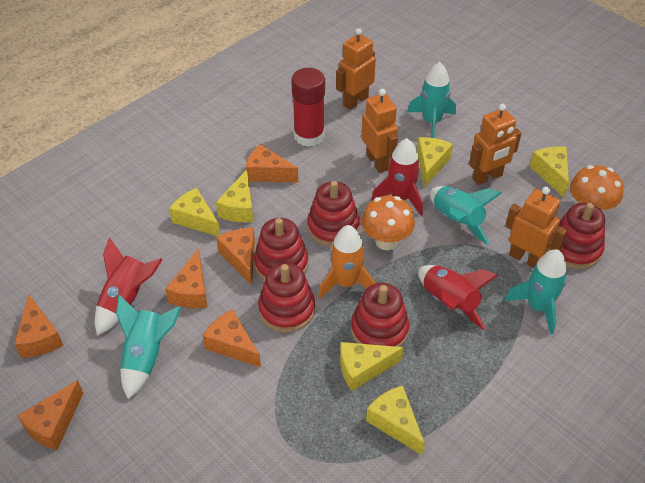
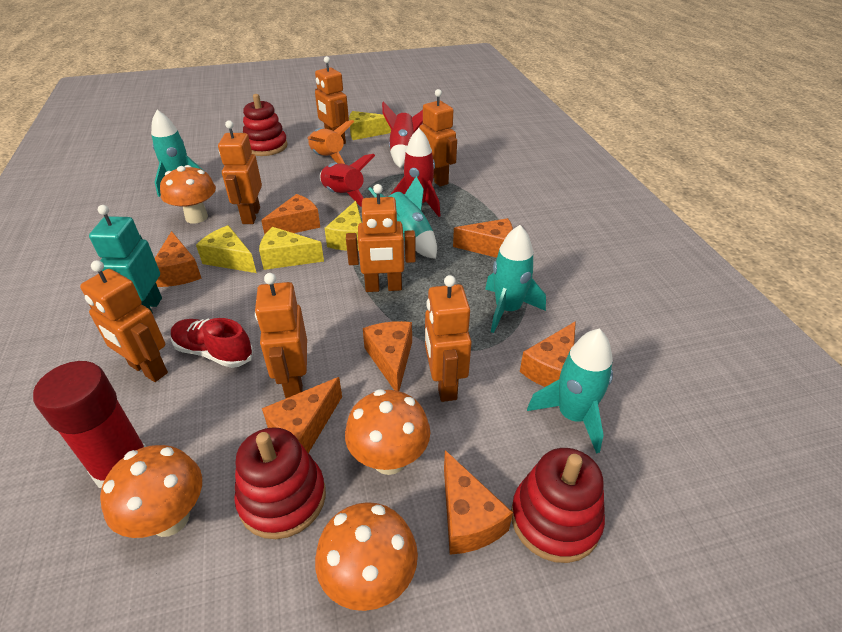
orange cheese: [14,295,64,358] [17,380,83,450] [165,249,208,308] [202,309,261,368] [216,228,255,285] [245,144,298,182] = 6 -> [155,231,202,287] [261,194,320,235] [262,377,342,453] [363,321,412,391] [444,450,513,555] [453,218,513,258] [520,321,576,387] = 7
orange mushroom: [361,196,415,250] [570,165,623,210] = 2 -> [100,445,202,538] [160,165,216,224] [315,502,418,611] [345,389,430,475] = 4
orange robot: [336,28,376,110] [361,89,398,173] [469,104,521,185] [505,186,567,268] = 4 -> [80,260,168,382] [218,120,262,224] [255,273,307,398] [315,56,349,144] [346,184,416,292] [419,89,457,187] [425,275,472,402] = 7
red shoe: none = 0 -> [171,318,253,368] = 1
red stacking toy: [254,218,308,281] [258,263,315,332] [307,181,360,246] [351,283,409,347] [549,203,605,269] = 5 -> [234,427,326,539] [243,94,288,156] [511,448,605,563] = 3
turquoise robot: none = 0 -> [89,205,162,314] = 1
yellow cheese: [169,188,220,236] [216,170,254,222] [340,342,404,391] [366,386,425,455] [417,137,453,188] [529,146,569,197] = 6 -> [196,225,256,273] [259,227,324,270] [324,201,362,251] [349,111,391,140] = 4

